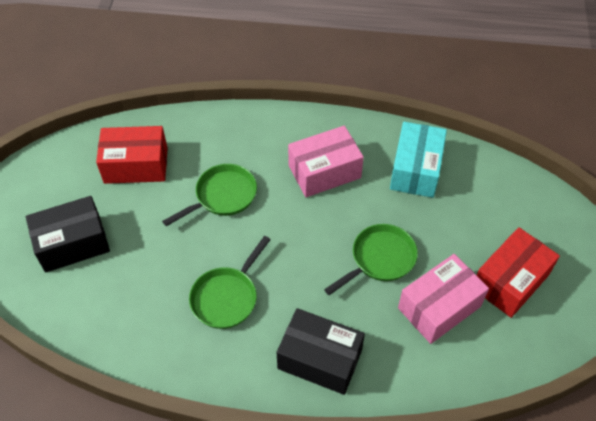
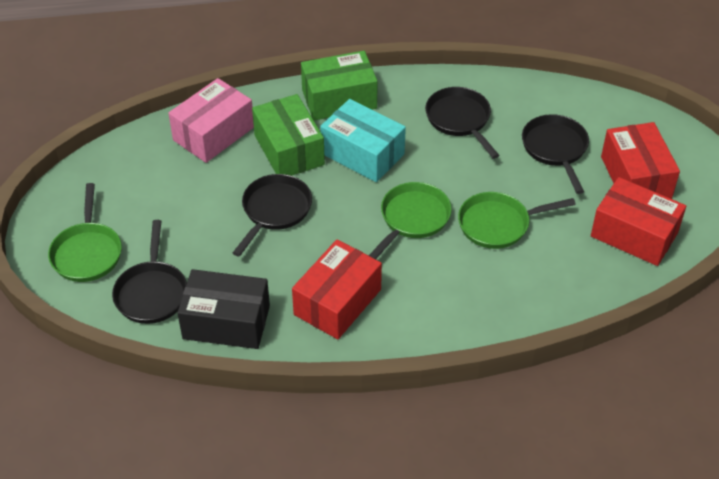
black box: [26,196,110,273] [277,308,365,395] = 2 -> [177,269,270,349] = 1
black pan: none = 0 -> [112,220,187,324] [233,174,312,257] [425,87,500,159] [522,114,589,194] = 4
green box: none = 0 -> [252,94,325,176] [301,51,378,121] = 2
pink box: [288,126,364,197] [398,254,489,344] = 2 -> [168,78,254,163] = 1
red box: [96,126,167,184] [476,227,560,318] = 2 -> [292,239,382,339] [591,177,686,266] [601,122,680,199] = 3

